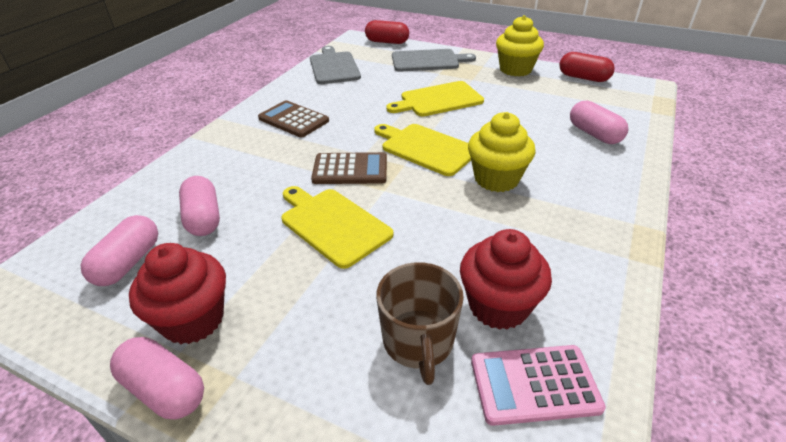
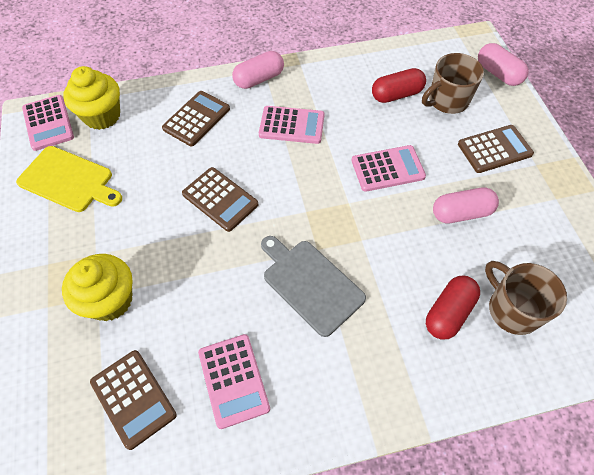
brown calculator: [258,100,329,137] [311,152,387,184] = 2 -> [90,350,177,450] [162,91,230,146] [182,167,259,232] [458,125,534,173] = 4
brown mug: [376,262,464,385] = 1 -> [422,53,484,114] [485,261,567,335] = 2
grey cutting board: [310,46,361,84] [392,49,476,71] = 2 -> [261,236,366,337] = 1
pink calculator: [471,345,606,426] = 1 -> [22,95,74,151] [198,334,270,429] [259,106,325,144] [351,145,426,192] = 4
pink capsule: [81,215,158,286] [110,337,204,419] [179,176,220,236] [570,101,628,144] = 4 -> [232,51,284,89] [433,187,499,224] [478,43,528,86] = 3
red cupcake: [129,243,226,344] [460,229,552,330] = 2 -> none = 0
yellow cutting board: [281,186,394,269] [374,124,471,176] [386,81,484,116] = 3 -> [16,146,122,212] = 1

